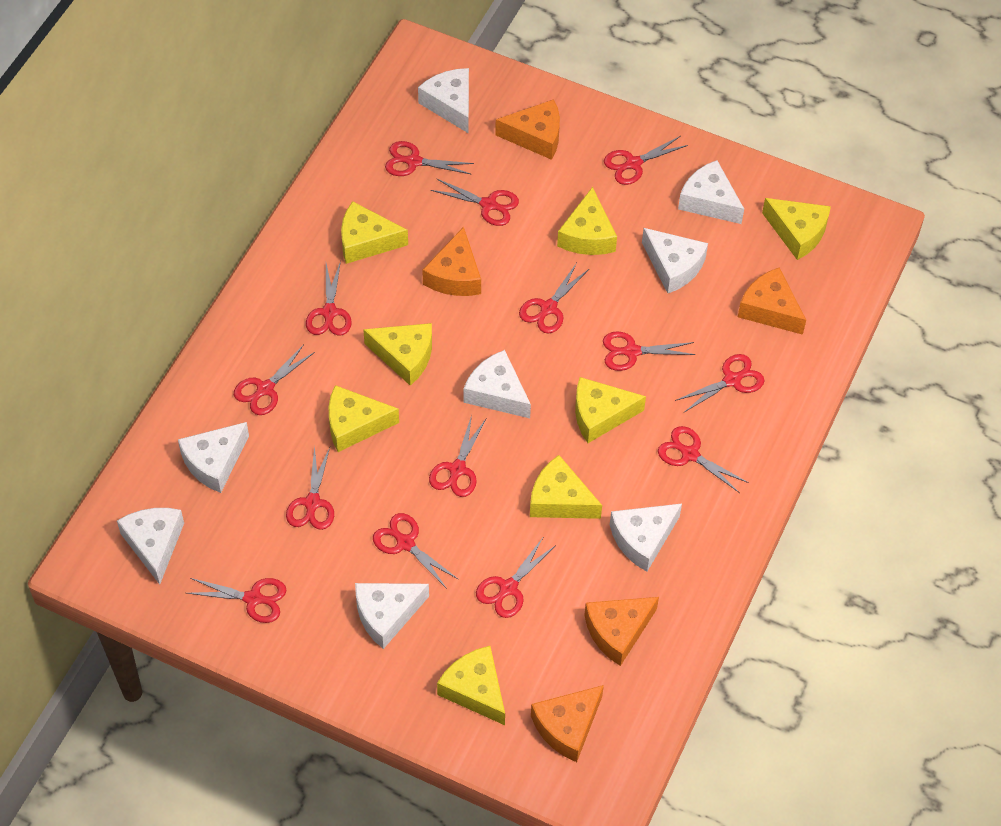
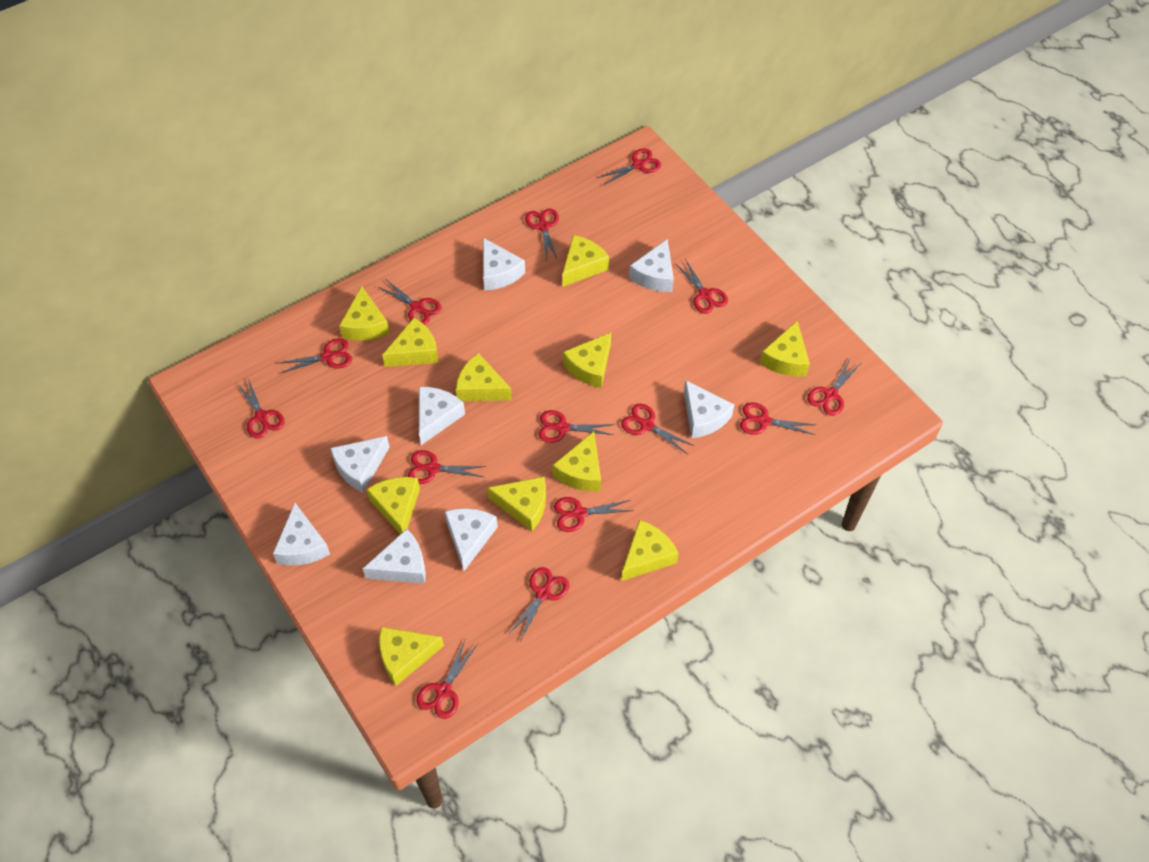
orange cheese: [422,227,481,296] [495,99,560,160] [531,685,604,762] [584,597,659,666] [738,267,806,335] = 5 -> none = 0
yellow cheese: [329,385,399,452] [341,201,408,264] [363,323,432,386] [437,646,505,725] [530,455,602,519] [557,187,617,255] [575,377,646,443] [762,198,831,260] = 8 -> [339,286,390,341] [366,477,420,534] [379,627,444,686] [382,318,439,367] [456,353,512,401] [487,476,546,531] [553,431,601,491] [562,235,609,287] [563,333,611,388] [621,520,679,581] [760,321,810,377] = 11

